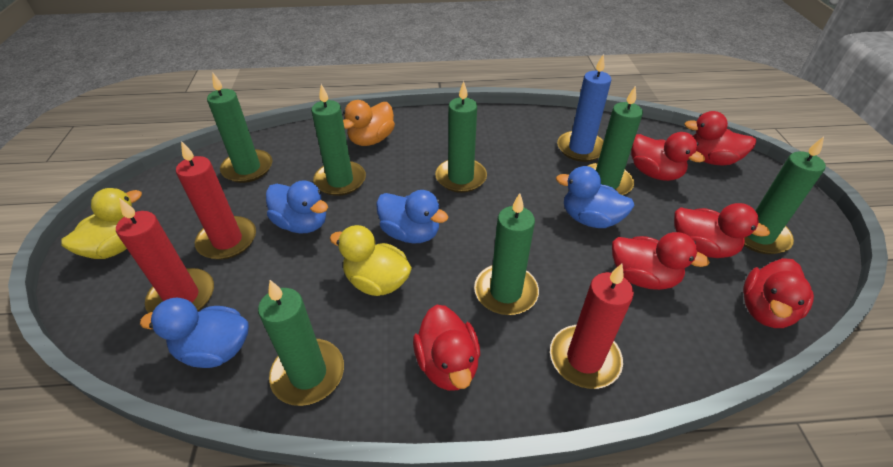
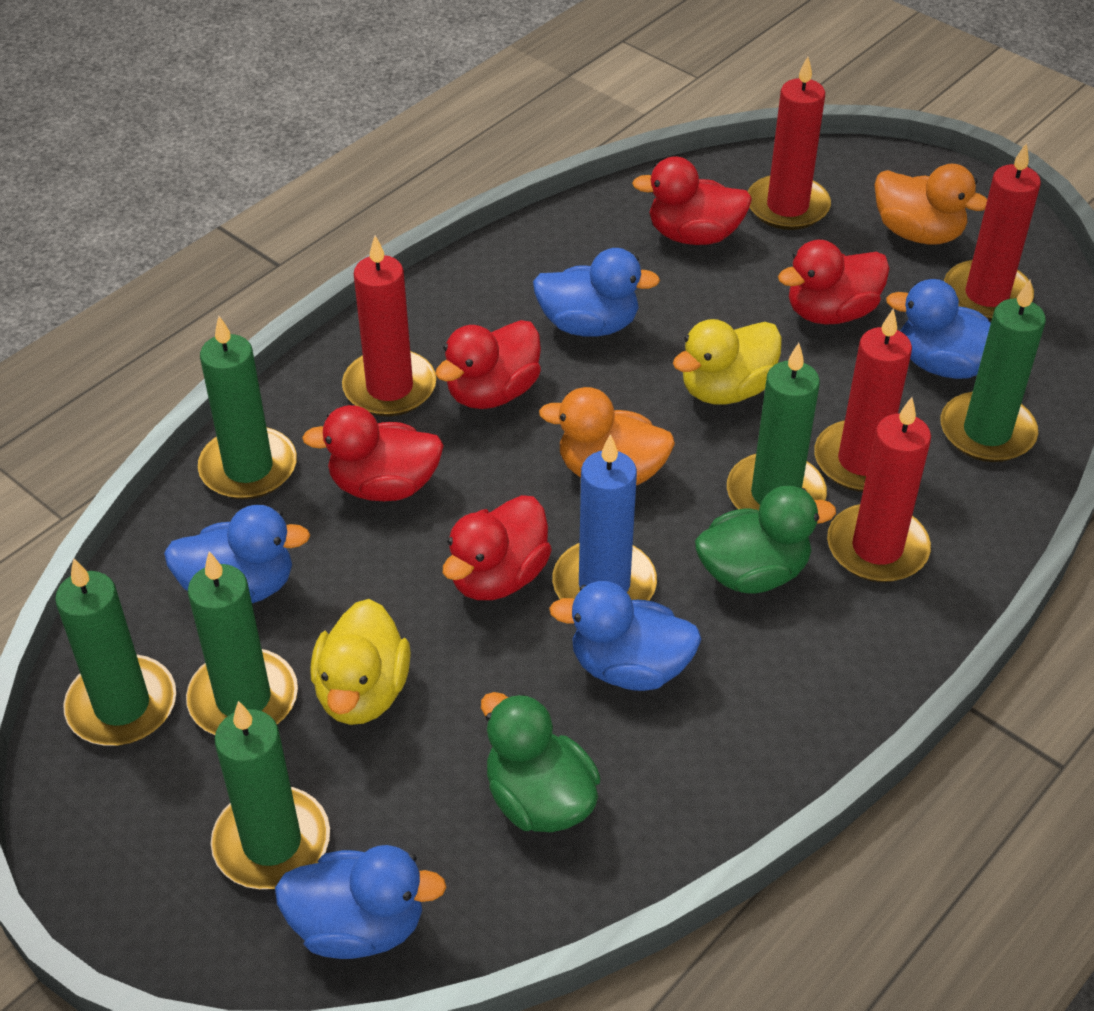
blue duck: [140,298,249,368] [266,180,328,233] [376,190,448,244] [556,166,635,228] = 4 -> [164,505,310,603] [275,845,446,959] [533,248,660,337] [549,581,702,691] [886,279,991,379] = 5
green candle: [207,73,273,183] [258,280,344,406] [311,84,366,196] [435,81,487,193] [474,193,539,315] [588,85,643,195] [744,137,826,254] = 7 -> [55,558,176,746] [186,551,298,735] [198,316,297,499] [211,701,330,889] [727,343,827,510] [941,279,1046,462] = 6
green duck: none = 0 -> [481,692,600,832] [695,485,836,594] = 2
orange duck: [343,100,395,146] = 1 -> [539,387,675,486] [874,164,987,244] = 2
red candle: [116,198,214,313] [176,141,256,260] [550,264,634,389] = 3 -> [342,236,436,416] [748,56,831,230] [814,308,912,492] [827,397,931,582] [944,143,1041,321] = 5
red duck: [413,305,480,391] [612,232,710,290] [631,132,705,181] [674,203,770,258] [684,111,756,165] [743,258,814,328] = 6 -> [302,405,444,501] [435,320,541,409] [443,495,552,600] [632,156,752,245] [778,240,890,325] = 5

